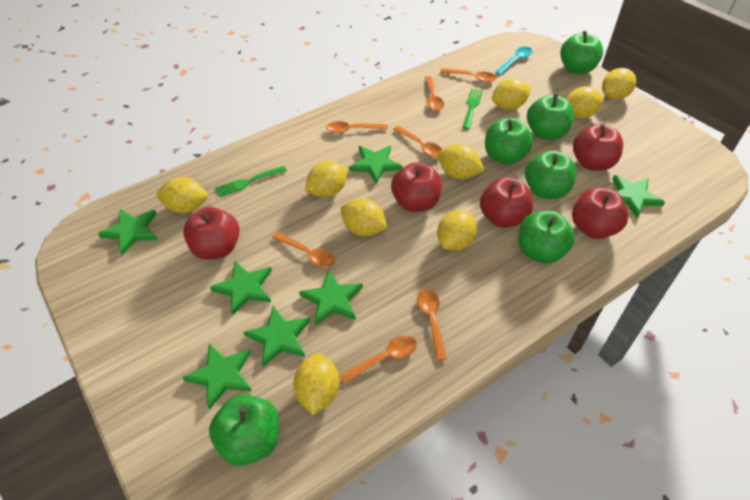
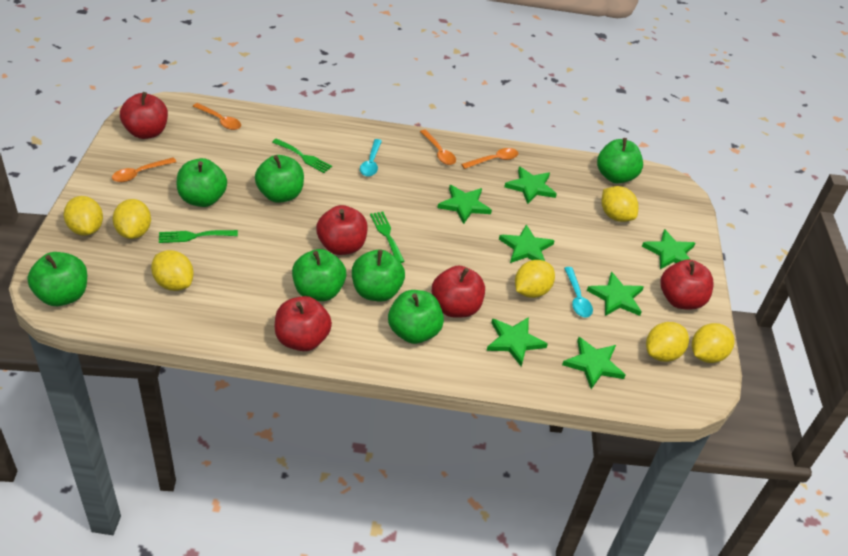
green apple: [209,395,279,466] [485,118,533,165] [518,211,575,264] [525,150,577,199] [527,93,574,140] [560,31,603,74] = 6 -> [27,252,87,306] [177,158,227,207] [255,155,304,203] [292,249,346,301] [352,250,405,302] [388,290,444,344] [597,138,643,184] = 7
green fork: [215,166,287,197] [462,89,483,129] = 2 -> [159,230,238,243] [272,138,332,173] [370,212,405,263] = 3
orange spoon: [272,232,335,267] [326,121,388,133] [340,335,417,384] [393,126,442,157] [417,289,447,361] [425,76,444,111] [440,68,497,82] = 7 -> [112,157,176,182] [193,103,241,130] [420,130,456,165] [461,148,518,169] = 4
turquoise spoon: [495,47,532,75] = 1 -> [360,139,382,177] [564,267,593,318] = 2
yellow lemon: [157,177,209,213] [293,353,339,415] [305,161,347,197] [341,198,388,236] [437,210,477,251] [438,144,484,179] [492,78,531,110] [566,86,604,119] [602,68,636,100] = 9 -> [63,196,103,236] [113,199,151,239] [151,250,194,291] [515,260,555,298] [602,186,639,222] [646,322,689,362] [692,323,735,363] = 7

